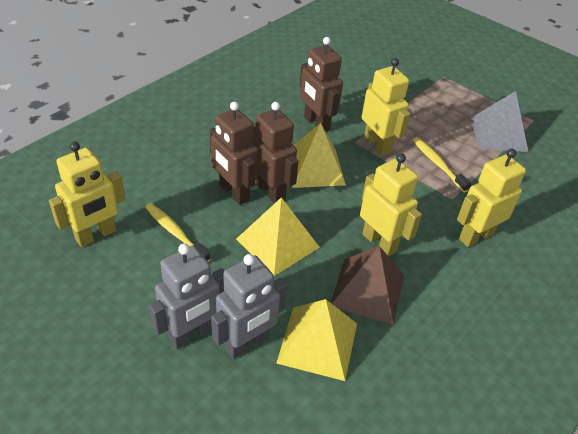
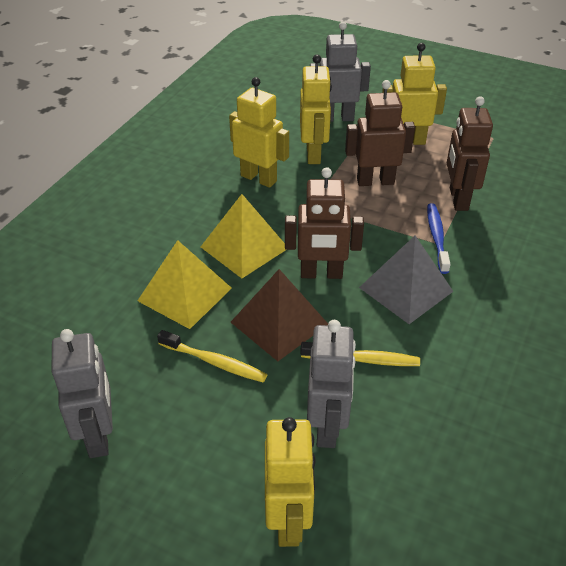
blue toothbrush: none = 0 -> [427,203,451,274] = 1
grey robot: [149,243,224,349] [211,254,287,359] = 2 -> [51,329,113,458] [307,320,356,448] [310,22,371,122] = 3
yellow pyramid: [236,197,320,276] [276,299,357,381] [292,123,346,188] = 3 -> [137,240,232,329] [201,194,286,278] = 2

